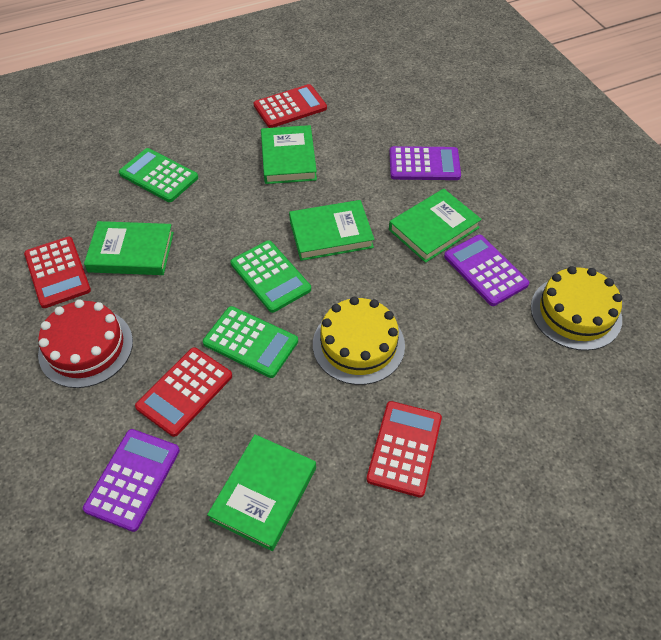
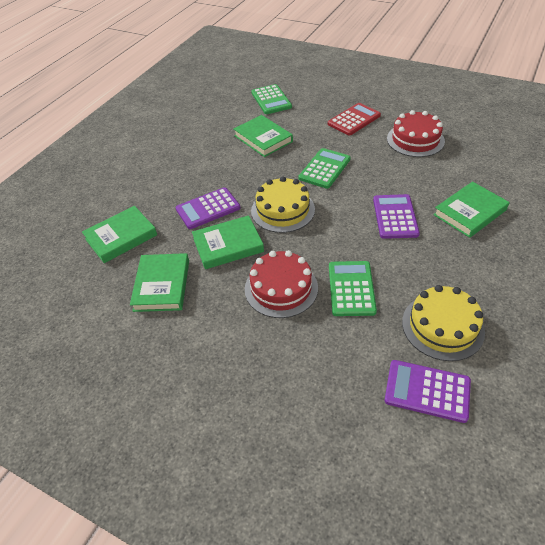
red cake: [38,299,133,388] = 1 -> [245,250,318,318] [387,110,445,157] = 2
red calculator: [24,237,91,308] [135,347,232,437] [254,84,327,128] [366,401,442,498] = 4 -> [328,103,381,136] = 1

